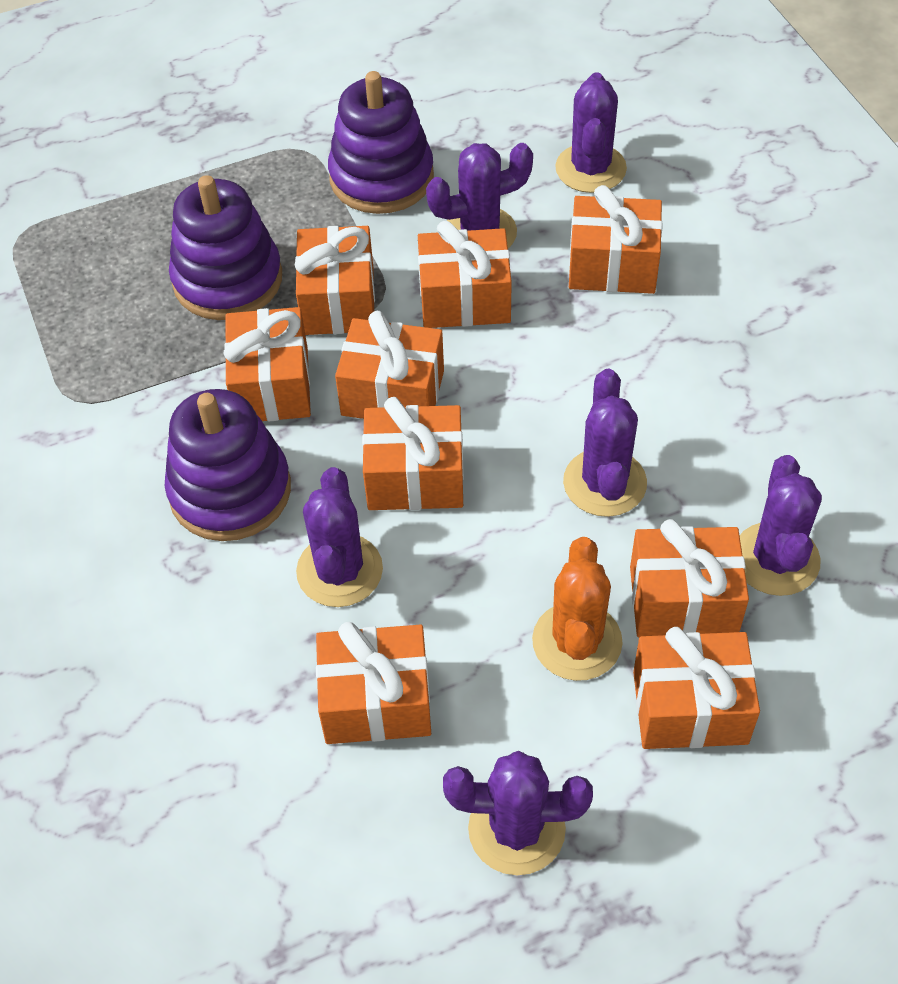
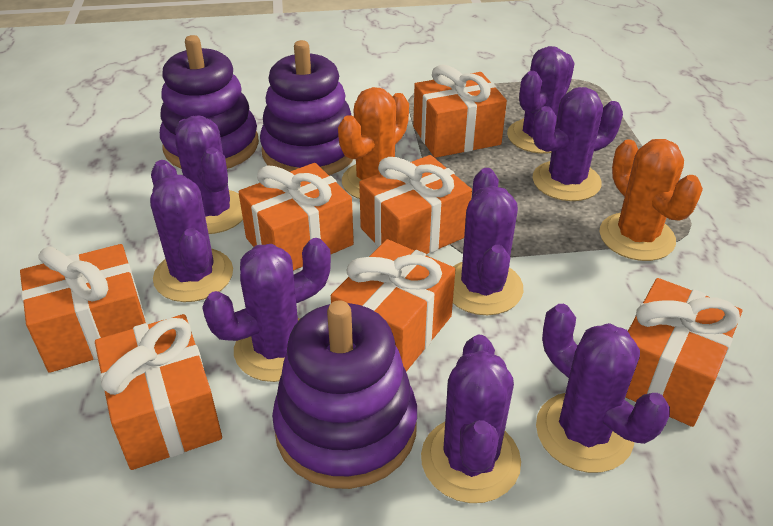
orange cactus: [532,537,623,681] = 1 -> [338,87,409,199] [600,139,703,261] = 2
orange gift: [224,307,311,421] [295,226,375,335] [316,622,431,744] [335,311,444,419] [362,397,464,510] [418,220,512,328] [569,185,662,294] [630,519,749,638] [633,627,760,749] = 9 -> [20,244,146,373] [95,314,222,470] [239,163,354,271] [331,239,455,372] [359,155,472,254] [413,65,507,158] [625,278,742,427] = 7
purple cactus: [296,467,383,607] [426,143,533,249] [443,751,593,875] [555,72,627,193] [563,369,647,517] [739,455,822,596] = 6 -> [150,160,233,302] [175,116,243,234] [202,238,331,382] [421,335,521,503] [453,168,523,316] [507,46,575,154] [532,87,623,201] [536,304,670,473] = 8

